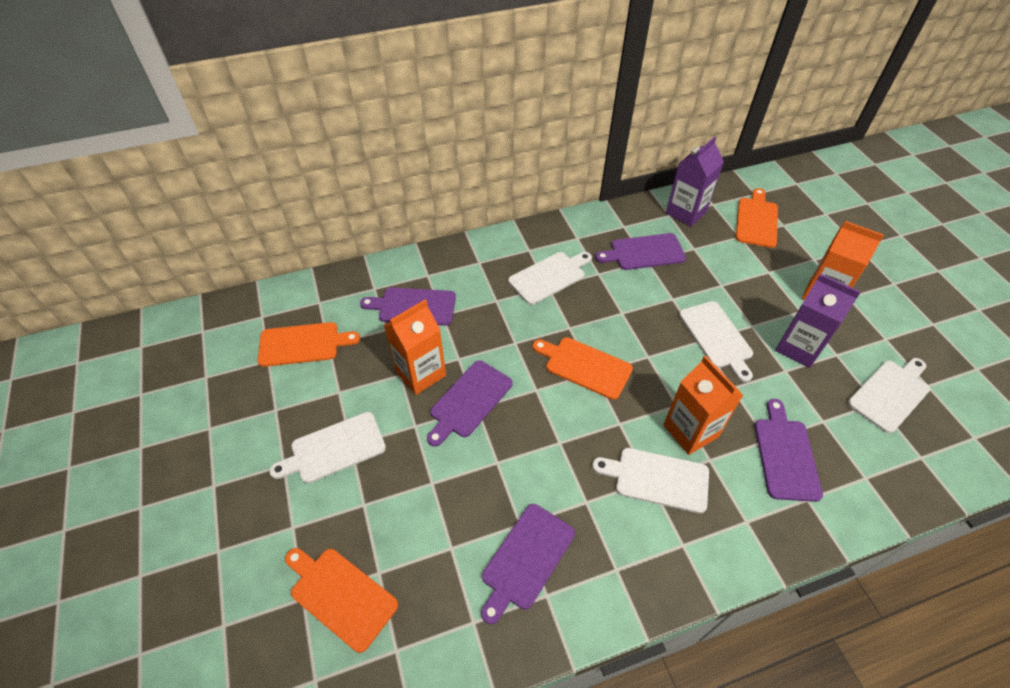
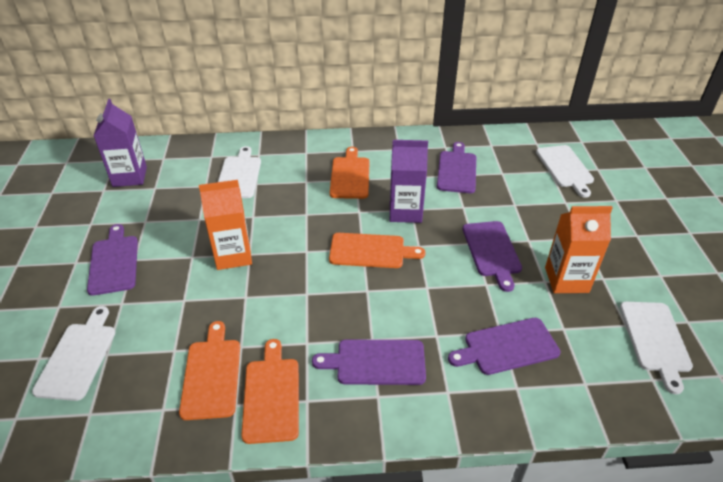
orange carton: [384,300,446,395] [663,355,743,455] [802,221,884,300] = 3 -> [199,180,252,270] [545,206,613,293] = 2
white cutting board: [269,412,386,483] [508,252,592,305] [592,448,709,514] [679,301,753,382] [848,358,930,434] = 5 -> [32,306,116,401] [218,146,261,198] [536,145,594,197] [620,302,693,394] = 4

